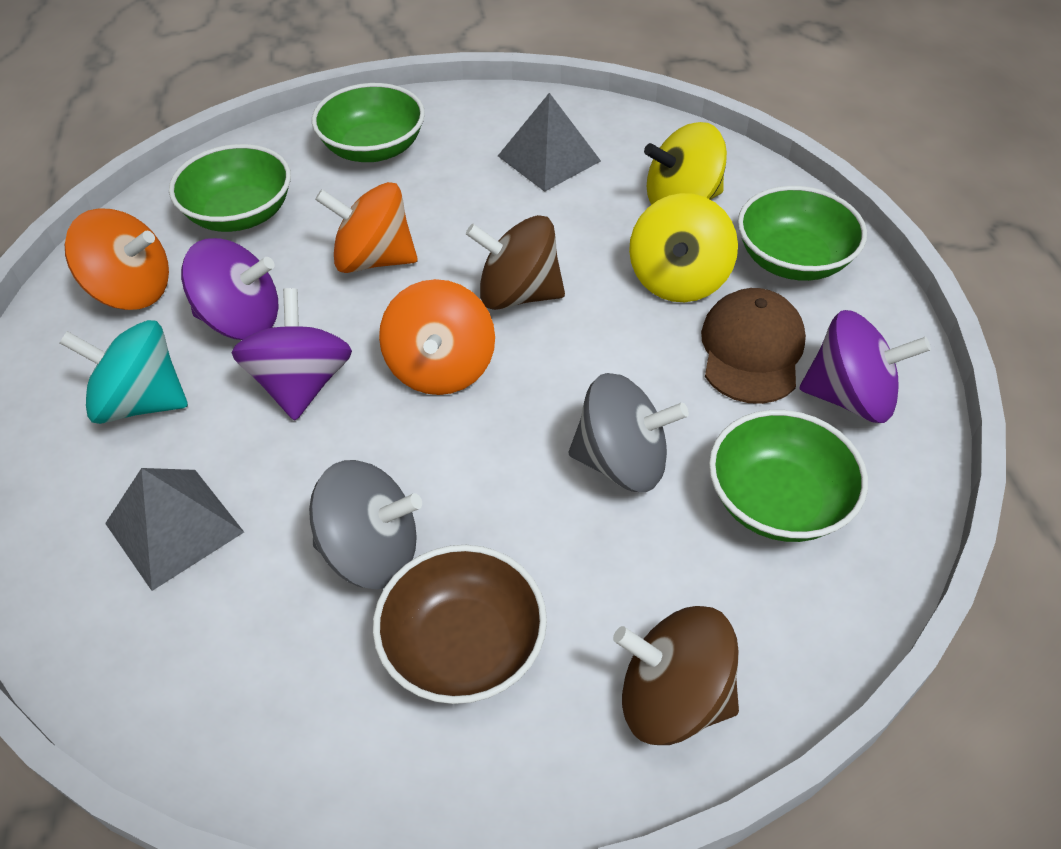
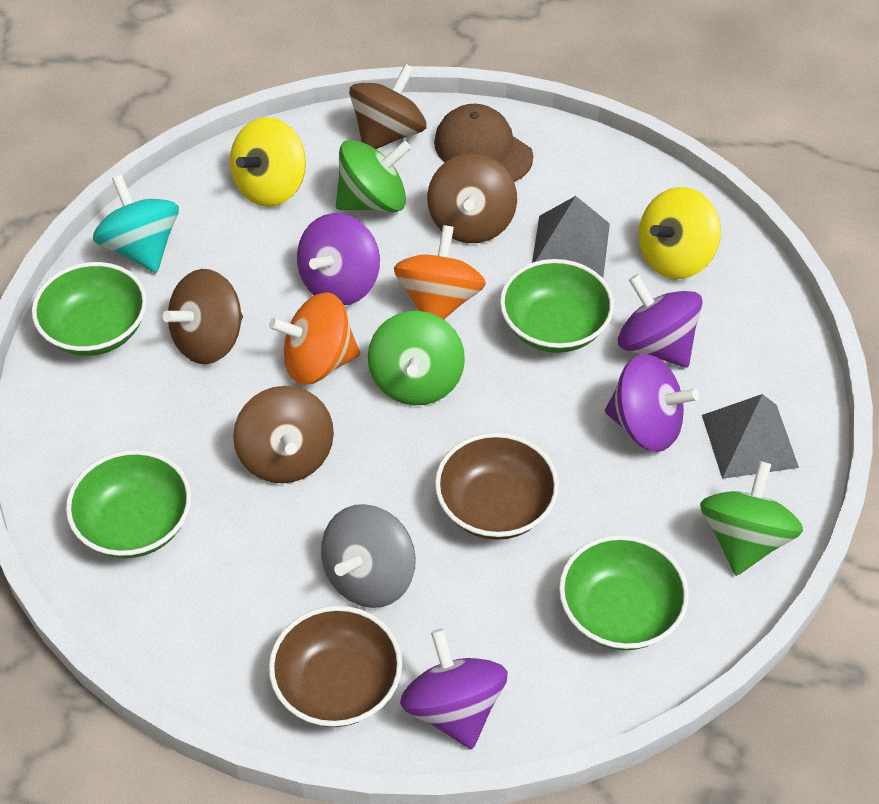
brown bowl: [373,545,547,704] = 1 -> [269,606,402,727] [435,433,559,540] = 2
brown spinning top: [466,215,565,310] [613,606,739,745] = 2 -> [163,269,243,364] [233,386,334,483] [349,64,427,149] [427,153,517,243] = 4
green spinning top: none = 0 -> [336,140,411,212] [368,311,465,405] [700,461,803,576] = 3
grey spinning top: [309,460,422,589] [569,373,689,492] = 2 -> [321,504,416,608] = 1
orange spinning top: [65,208,169,310] [315,182,417,273] [379,279,495,395] = 3 -> [269,292,360,385] [394,225,486,319] = 2
purple spinning top: [181,238,279,340] [231,288,352,420] [799,310,931,423] = 3 -> [297,213,380,306] [400,628,508,749] [605,354,699,452] [618,274,703,367] = 4

